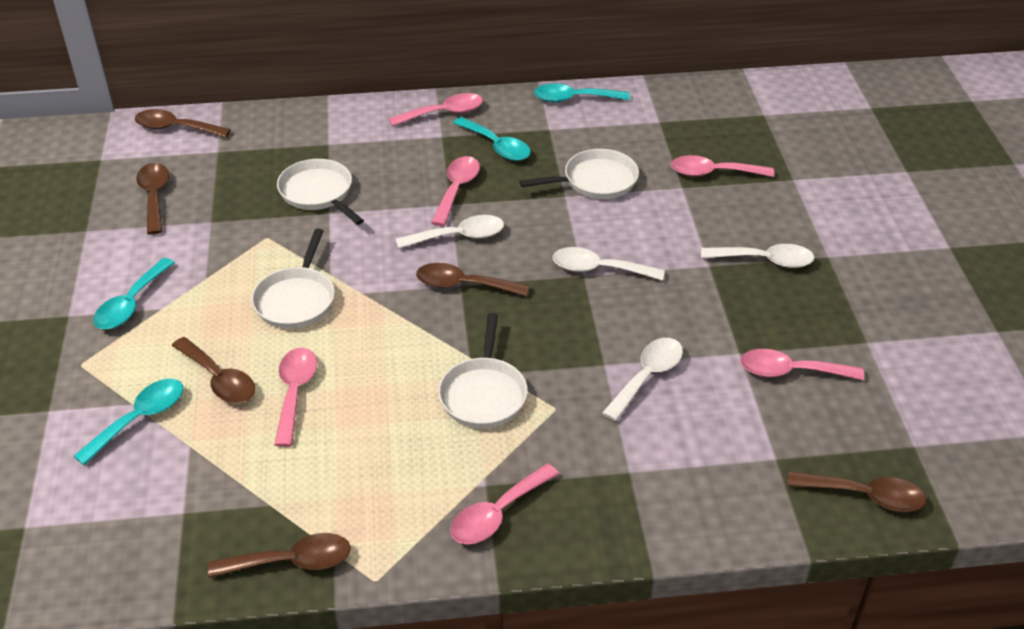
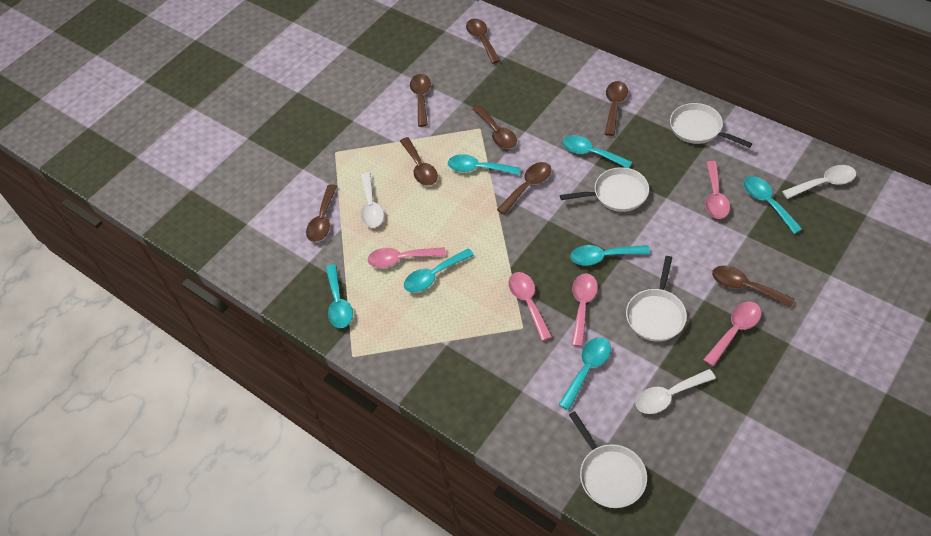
brown spoon: [135,109,231,138] [136,163,169,235] [172,337,255,403] [208,533,351,578] [416,263,529,296] [787,472,926,512] = 6 -> [306,184,337,242] [400,137,438,186] [410,74,431,127] [466,19,500,64] [473,105,517,149] [497,162,551,215] [605,81,628,136] [712,265,795,307] = 8
pink spoon: [274,348,317,447] [388,93,483,126] [431,156,480,226] [450,463,559,544] [671,155,774,177] [740,349,864,380] = 6 -> [368,247,446,268] [508,272,552,341] [571,274,598,347] [703,302,761,367] [705,161,730,219] = 5
turquoise spoon: [74,379,183,465] [93,258,175,329] [453,117,531,161] [534,83,630,102] = 4 -> [326,264,353,328] [404,248,474,292] [448,154,520,175] [558,337,611,410] [562,135,632,168] [570,245,650,266] [744,176,802,234] = 7
white spoon: [396,215,504,249] [553,247,665,281] [602,338,683,421] [701,244,815,268] = 4 -> [361,172,384,228] [636,369,716,414] [782,165,856,199] = 3

